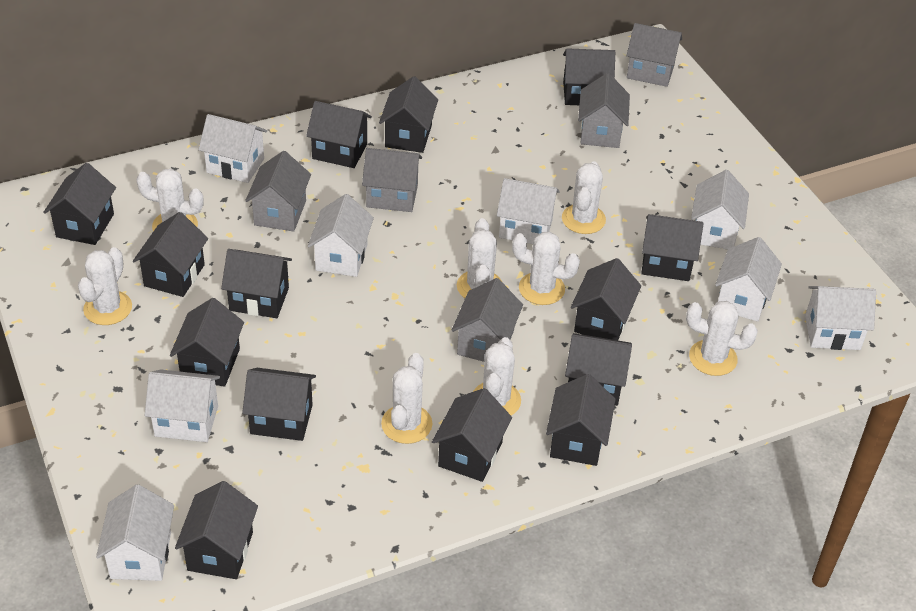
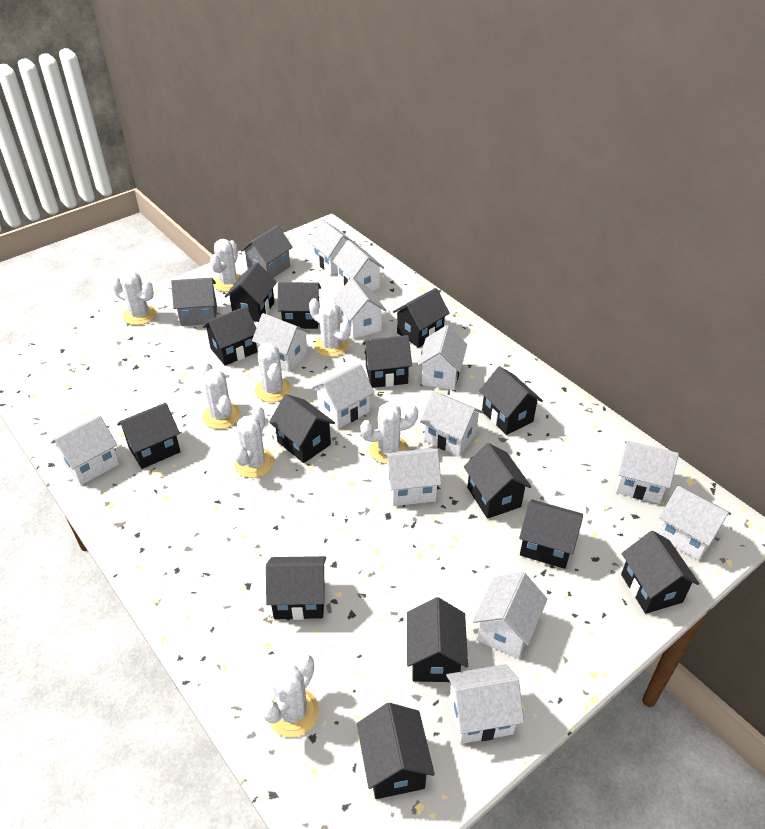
grey house: [245,151,311,232] [362,148,422,212] [452,278,523,362] [578,73,630,148] [626,23,682,87] = 5 -> [171,277,217,326] [241,225,293,278] = 2
white house: [96,484,174,581] [145,370,220,442] [198,114,267,183] [308,194,374,277] [497,178,560,244] [691,170,749,250] [715,237,782,321] [805,286,876,350] = 8 -> [50,415,119,485] [252,313,310,372] [308,220,358,275] [312,364,375,429] [333,240,384,291] [334,278,386,339] [384,448,442,506] [418,325,467,390] [420,391,483,456] [446,664,524,744] [473,572,547,659] [616,441,679,504] [658,486,731,560] = 13

